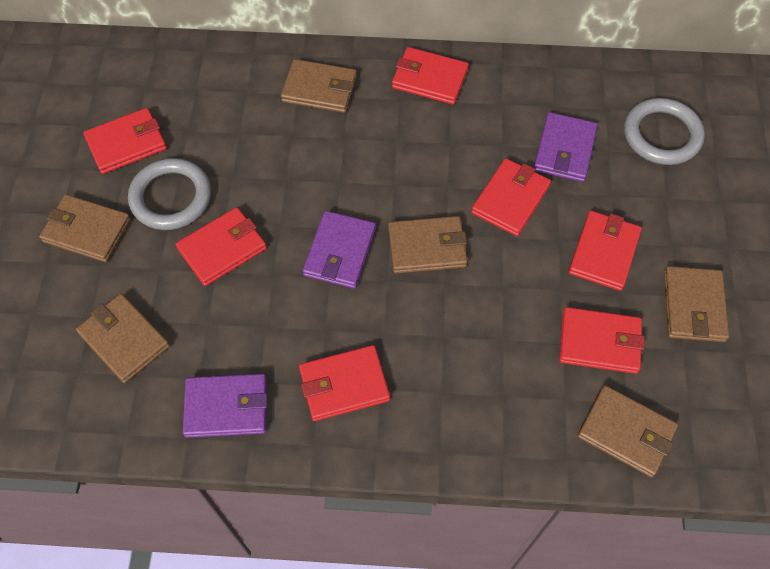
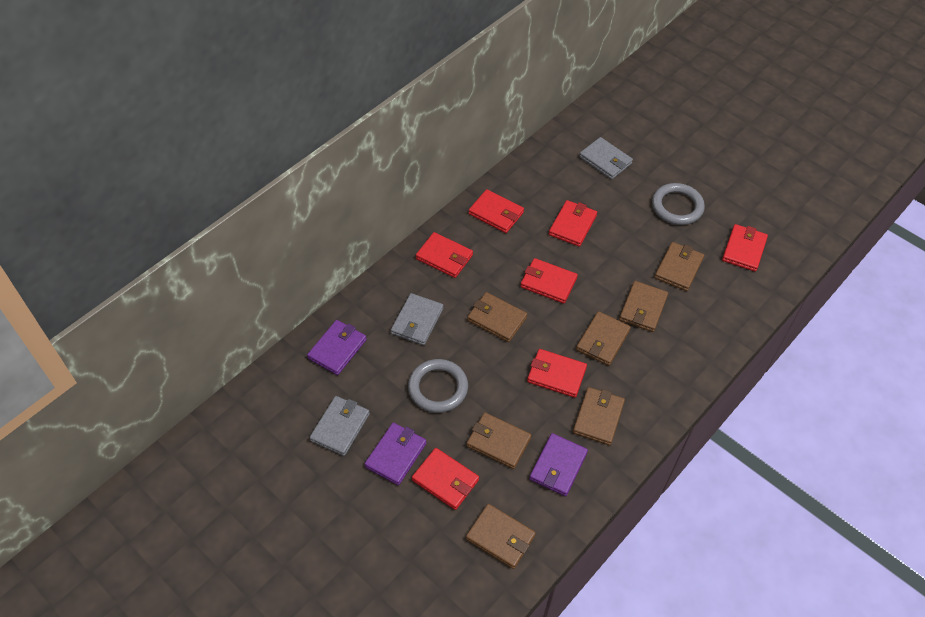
brown wallet: [39,194,131,262] [76,294,170,383] [281,59,357,113] [388,216,468,274] [578,385,678,477] [664,266,729,342] = 6 -> [466,413,531,469] [466,504,536,569] [467,292,527,342] [573,387,625,445] [576,311,631,366] [619,281,668,332] [655,242,704,291] = 7
grey wallet: none = 0 -> [309,396,370,456] [391,293,443,345] [579,137,633,180] = 3

